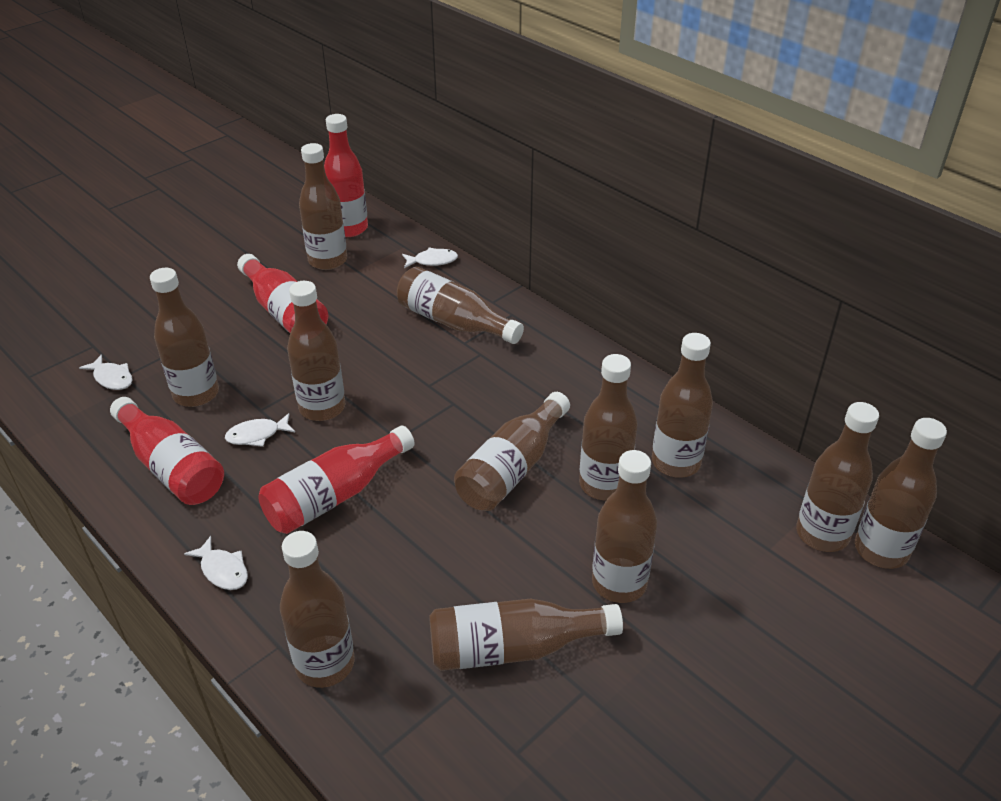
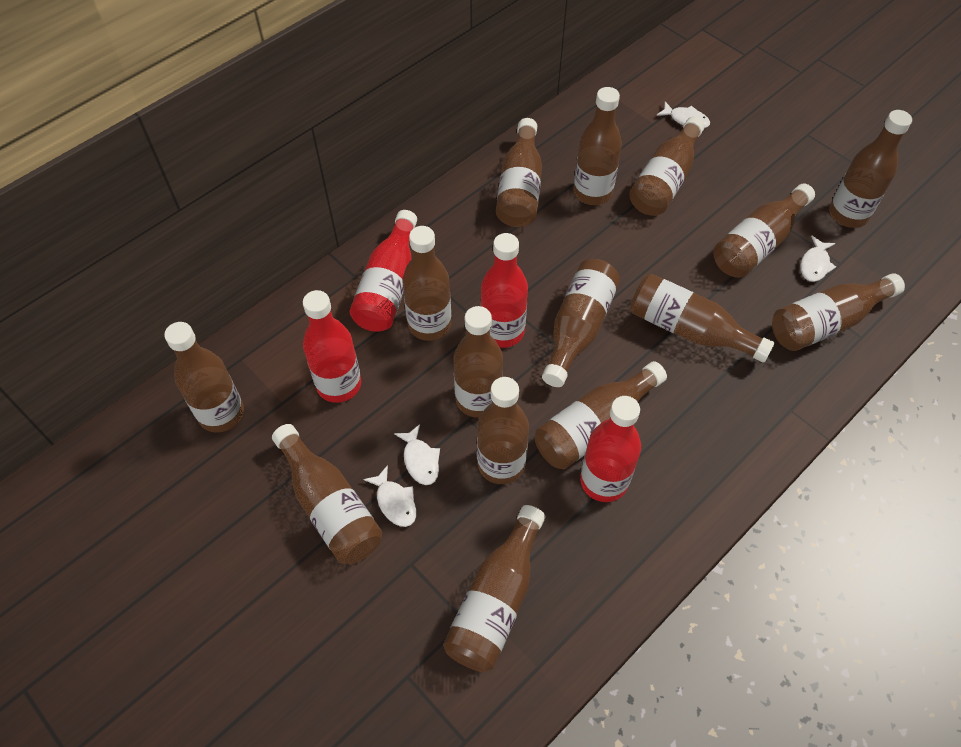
brown bottle: [150,268,219,407] [280,531,355,688] [287,281,346,421] [299,143,347,270] [397,267,524,344] [429,598,623,671] [454,392,570,511] [579,354,638,501] [592,450,657,603] [652,333,713,478] [796,402,879,552] [855,418,947,569] = 12 -> [164,322,244,433] [272,424,382,564] [402,226,451,341] [443,505,545,672] [454,306,503,418] [477,377,529,484] [496,118,542,227] [535,361,667,469] [542,259,620,387] [573,87,622,205] [629,116,705,216] [630,274,774,363] [713,183,815,278] [772,273,905,351] [829,110,912,228] = 15

